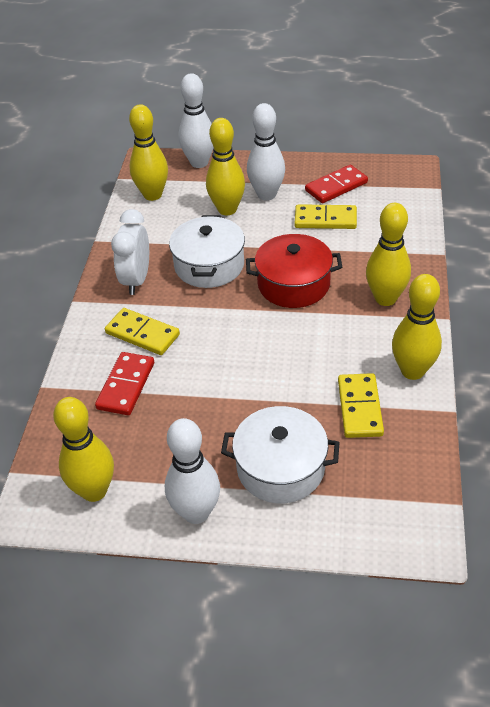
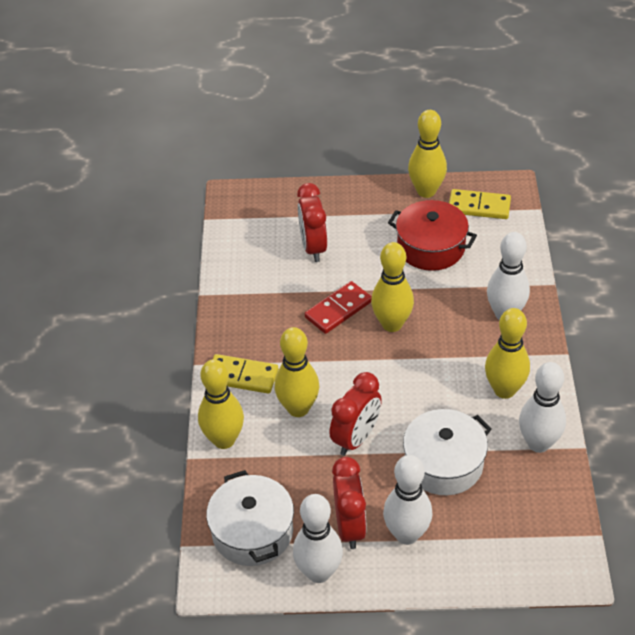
red clock: none = 0 -> [297,183,327,262] [329,372,382,456] [332,457,367,549] = 3
red domino: [95,352,154,415] [305,165,368,203] = 2 -> [305,281,372,334] = 1
white bowling pin: [165,418,220,524] [179,73,214,168] [247,103,285,201] = 3 -> [293,494,343,583] [383,455,433,545] [487,232,530,320] [519,362,566,453] = 4
white clock: [111,209,149,295] = 1 -> none = 0
yellow domino: [105,308,180,355] [295,204,357,229] [338,373,384,438] = 3 -> [213,354,279,394] [449,189,511,219] = 2

